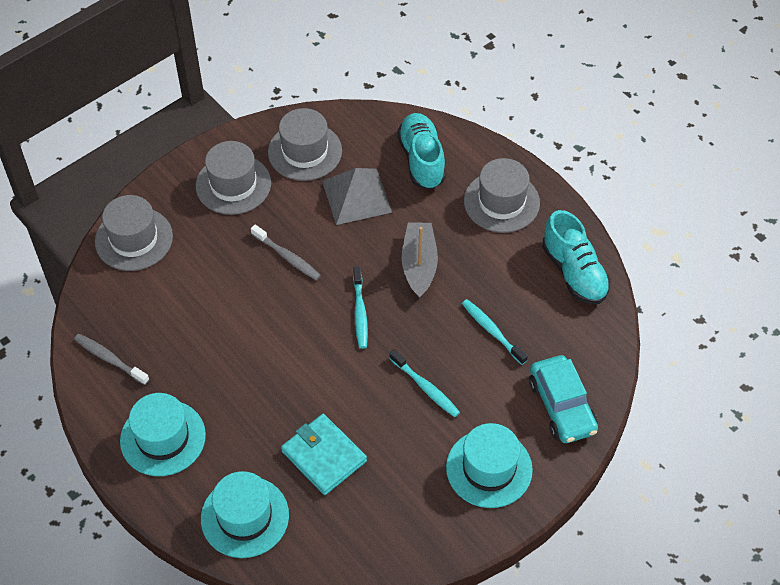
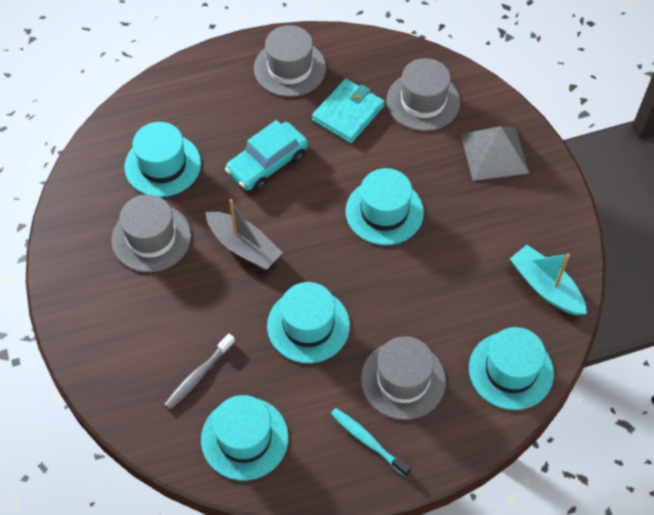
grey toothbrush: [74,334,149,385] [251,224,321,280] = 2 -> [164,334,235,409] = 1
turquoise boat: none = 0 -> [510,245,587,315] = 1
turquoise hat: [120,393,206,476] [201,471,289,558] [446,423,533,508] = 3 -> [125,122,201,197] [201,395,289,480] [267,282,350,363] [346,168,424,245] [469,327,554,410] = 5
turquoise shoe: [397,113,446,190] [542,210,611,304] = 2 -> none = 0
turquoise toothbrush: [353,267,368,349] [389,349,460,417] [462,299,528,365] = 3 -> [331,408,411,477] = 1

